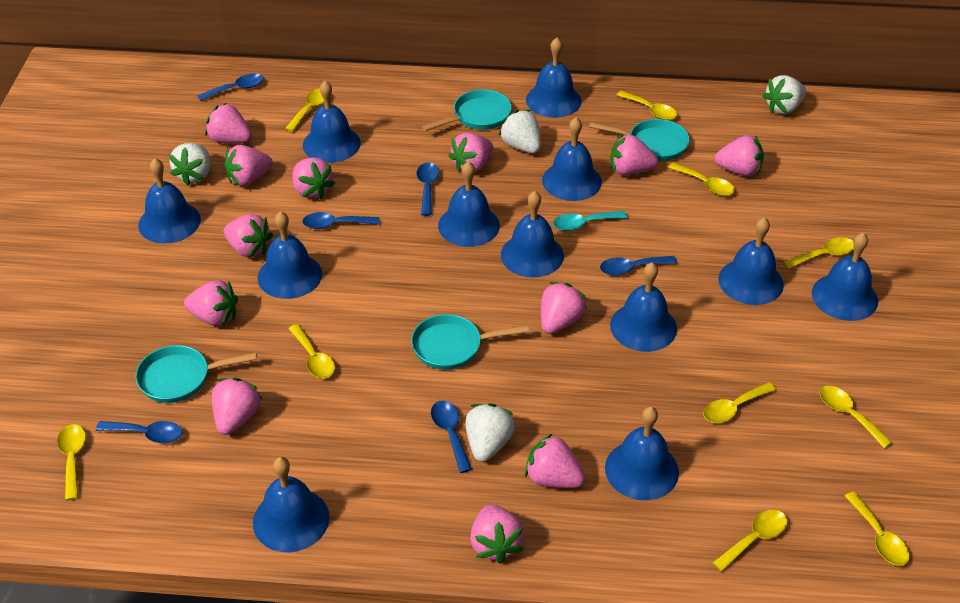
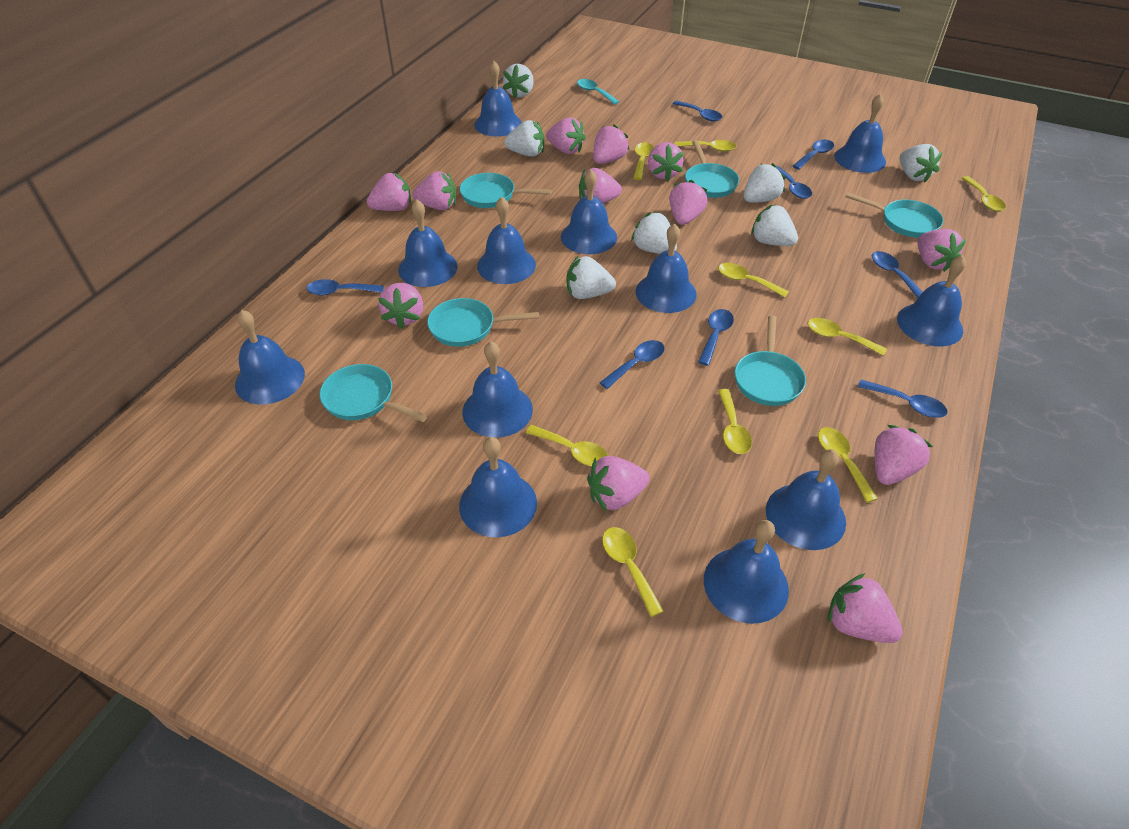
blue spoon: [96,421,183,443] [197,73,264,101] [302,212,379,229] [417,163,439,216] [431,401,472,473] [600,256,677,276] = 6 -> [307,279,384,296] [599,340,665,389] [673,101,722,121] [698,309,734,366] [776,166,812,199] [793,139,834,170] [858,379,947,418] [872,251,922,298] = 8
turquoise pan: [135,345,257,403] [411,314,529,370] [422,89,512,131] [589,119,690,161] = 4 -> [319,364,428,422] [427,298,539,347] [459,173,552,208] [685,140,739,198] [735,316,806,406] [846,193,944,238] = 6
white strawberry: [169,143,210,185] [465,403,515,462] [499,110,541,153] [763,75,806,114] = 4 -> [503,64,534,99] [504,120,544,157] [567,256,616,299] [631,212,677,254] [744,163,785,203] [751,205,798,246] [900,144,942,183] = 7
yellow spoon: [57,424,86,501] [285,88,324,132] [288,324,335,379] [617,91,677,120] [668,162,735,196] [703,382,776,423] [712,510,788,572] [783,237,854,269] [820,386,892,448] [845,492,910,566] = 10 -> [526,425,608,466] [602,527,664,617] [633,142,654,180] [674,140,736,152] [718,263,789,297] [718,389,752,454] [807,318,887,356] [818,427,878,503] [962,176,1006,212] = 9

